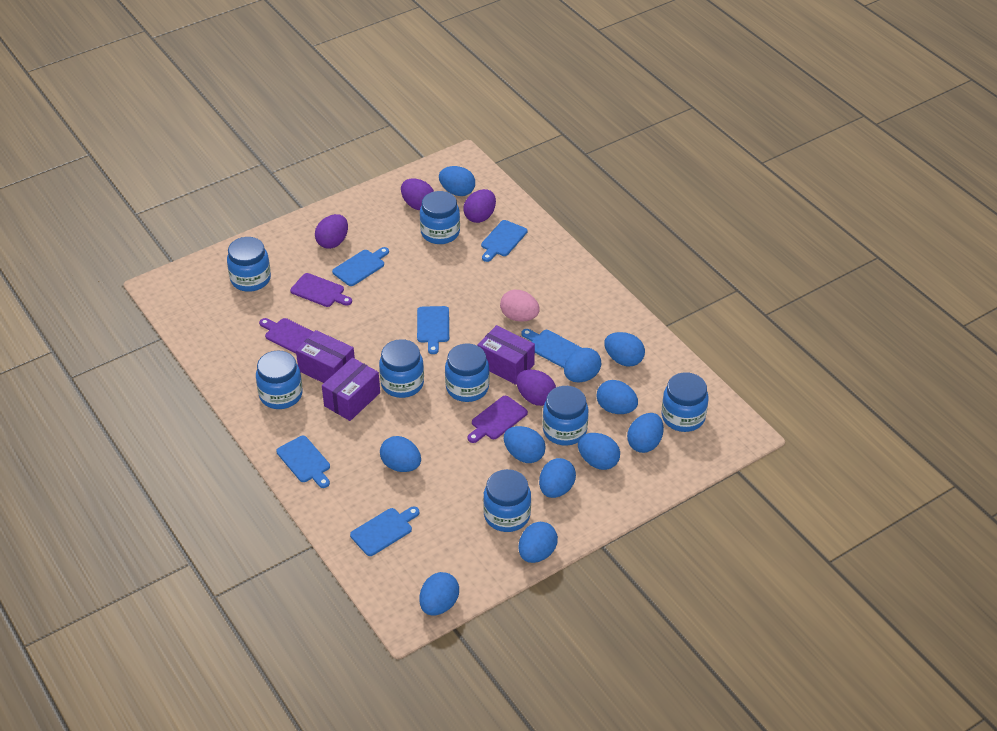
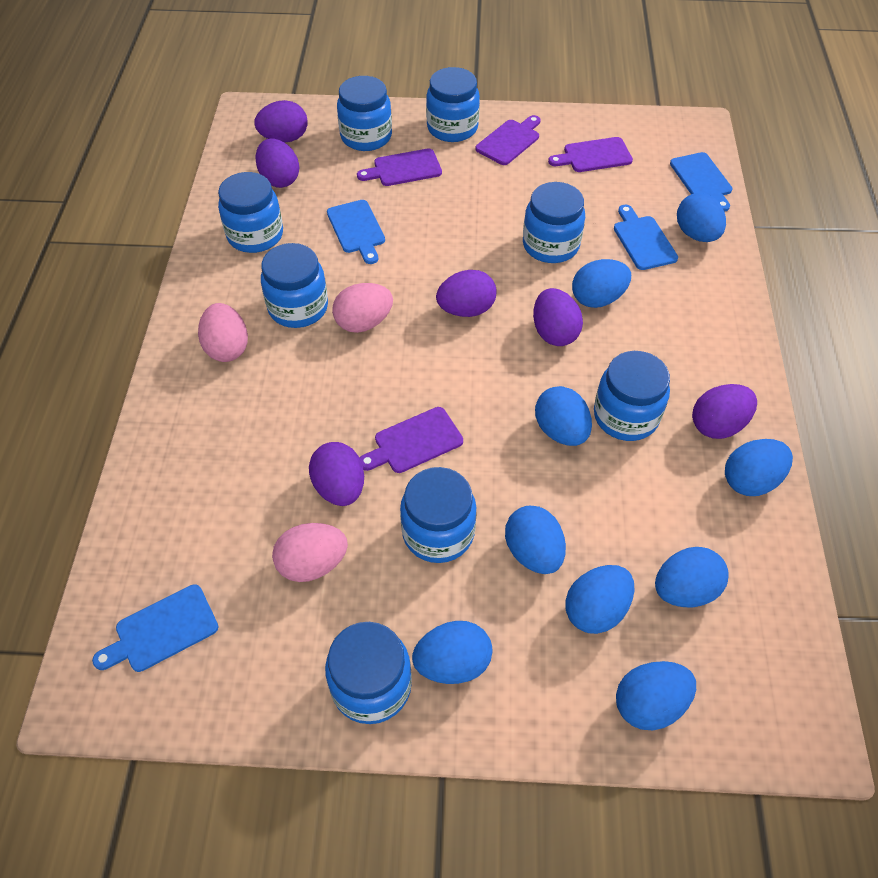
blue cutting board: [276,436,330,488] [332,247,389,286] [350,507,419,556] [417,306,449,354] [481,220,527,262] [521,329,582,368] = 6 -> [92,584,219,672] [327,200,385,264] [614,205,678,270] [670,152,733,212] = 4
blue egg: [380,436,421,472] [419,572,459,615] [439,166,475,196] [504,426,546,463] [519,522,558,563] [539,458,576,498] [564,348,601,383] [578,433,620,470] [596,380,638,414] [604,332,645,366] [627,413,664,453] = 11 -> [412,621,492,684] [505,506,566,574] [535,386,592,446] [565,565,634,634] [572,259,631,308] [616,661,696,730] [655,547,729,607] [677,193,726,242] [725,439,793,496] = 9
pink egg: [500,290,540,322] = 1 -> [198,303,248,362] [272,523,348,582] [332,283,393,333] = 3
purple box: [296,330,355,383] [322,358,380,421] [477,325,535,385] = 3 -> none = 0
purple cutting board: [259,318,313,354] [290,273,352,307] [468,396,528,443] = 3 -> [357,149,442,186] [360,407,463,473] [475,115,541,165] [548,137,633,172] = 4
purple egg: [315,214,348,249] [401,178,434,210] [463,189,496,223] [516,370,556,406] = 4 -> [255,100,308,143] [256,138,299,188] [309,442,364,506] [436,270,497,317] [533,288,583,346] [692,384,757,439] = 6

